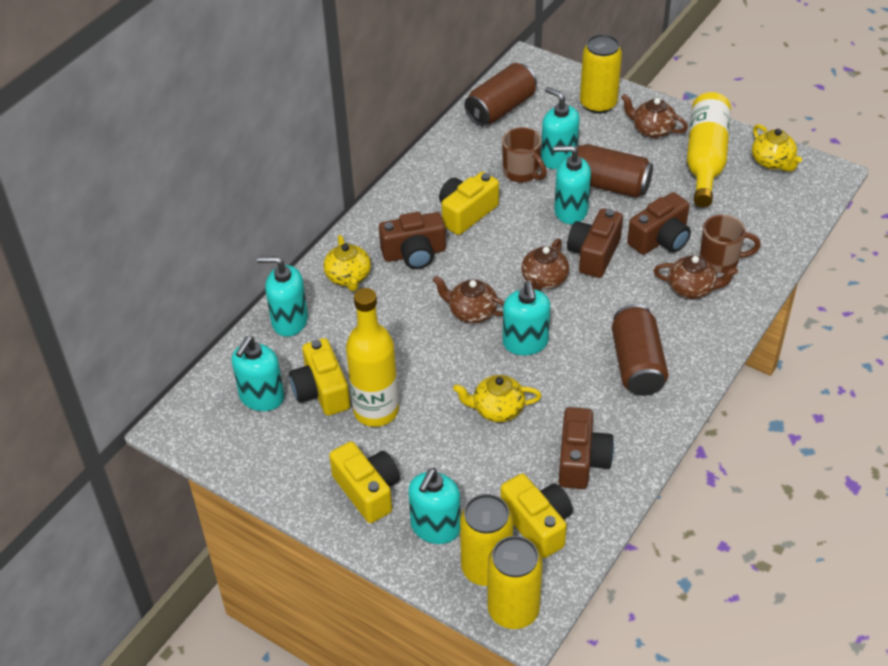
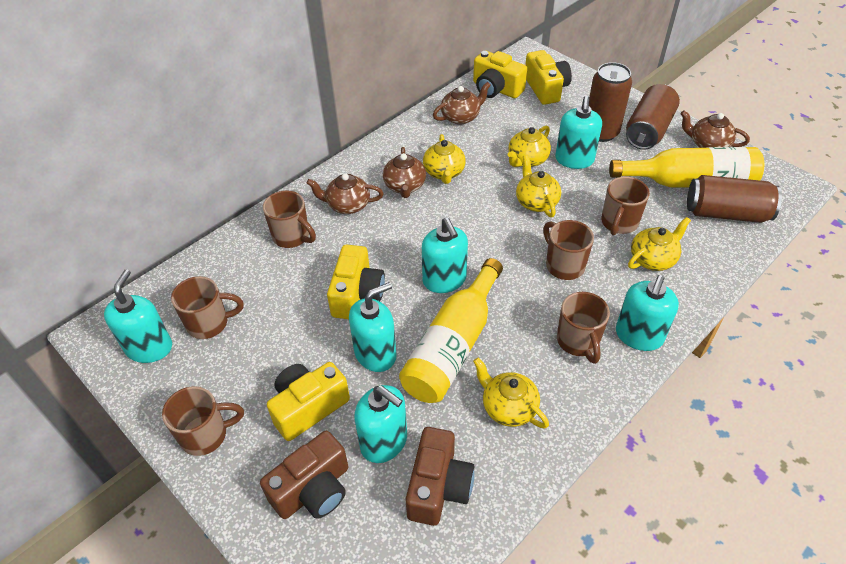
brown camera: [379,212,446,269] [559,407,614,489] [567,208,623,278] [627,192,691,255] = 4 -> [260,431,348,519] [406,427,474,526] = 2
brown mug: [502,127,547,183] [700,215,761,273] = 2 -> [162,386,244,456] [171,276,244,339] [263,191,316,248] [543,220,594,280] [557,292,610,364] [601,177,650,236] = 6
yellow can: [460,494,513,586] [488,536,543,629] [580,34,622,114] = 3 -> none = 0
yellow teapot: [323,235,371,291] [453,375,542,422] [752,124,802,172] = 3 -> [423,134,466,184] [473,357,549,429] [508,126,551,167] [516,155,561,217] [628,217,691,271] = 5

